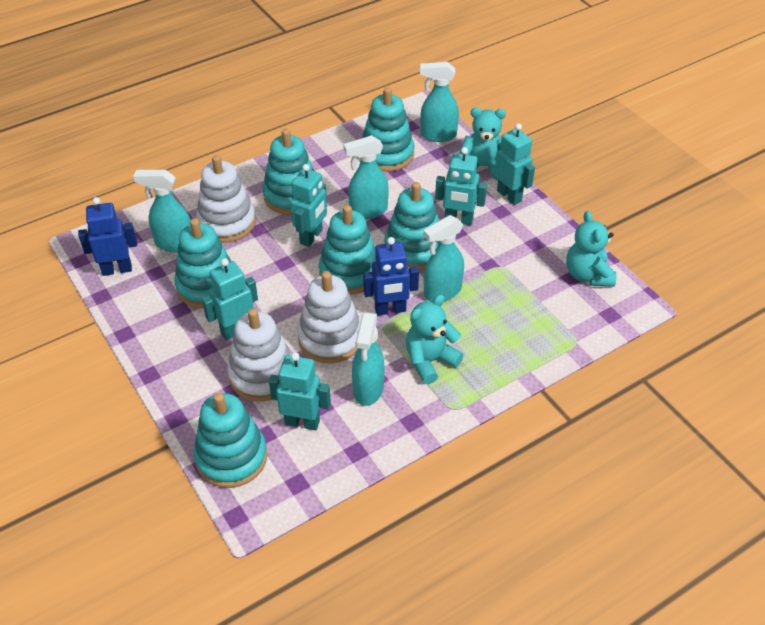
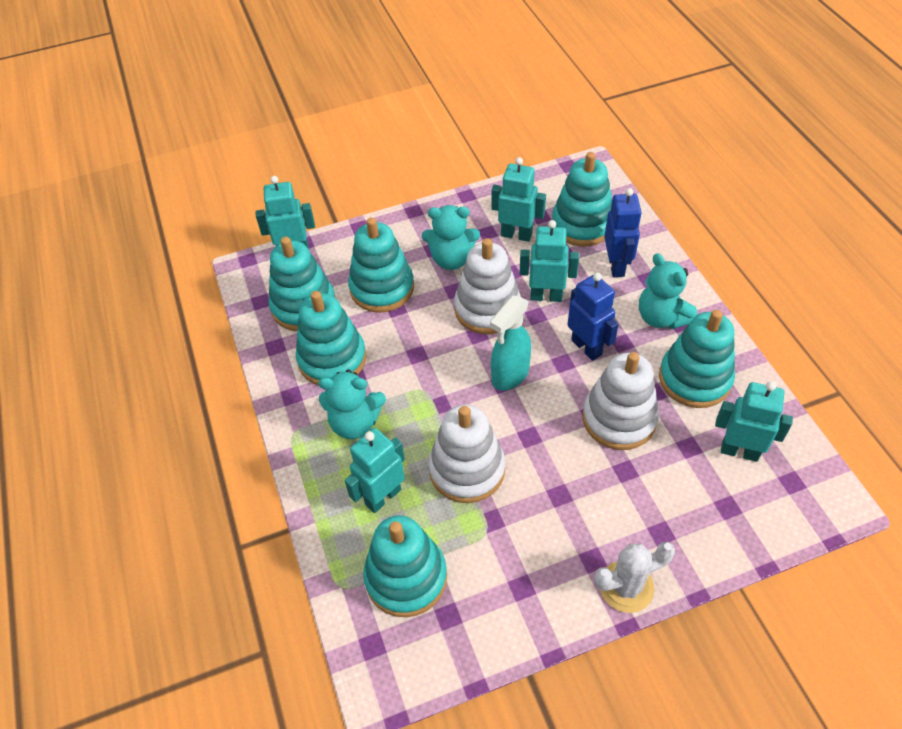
turquoise spray bottle: [133,170,191,252] [343,135,389,219] [352,312,384,406] [420,62,459,142] [423,215,464,302] = 5 -> [490,296,531,391] = 1
white cactus: none = 0 -> [594,542,675,613] = 1

